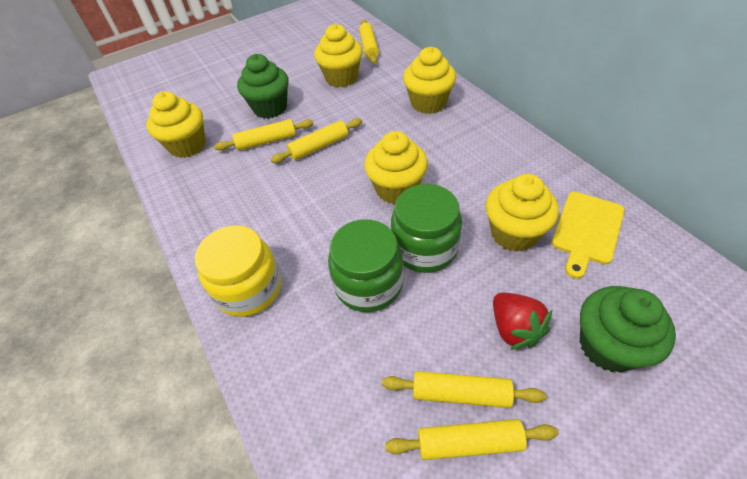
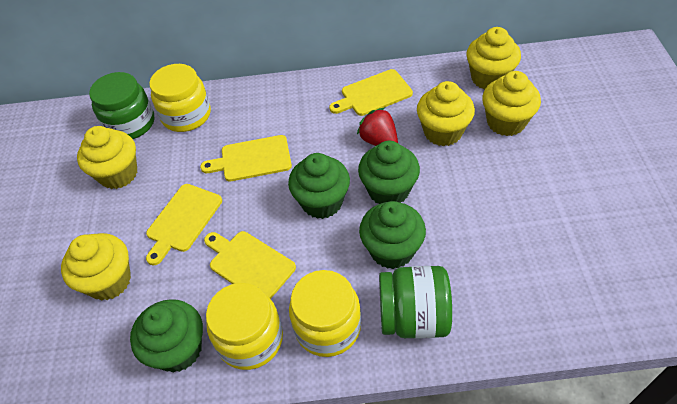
green cupcake: [237,54,289,119] [580,286,676,373] = 2 -> [130,299,203,373] [288,153,350,219] [358,141,420,204] [359,201,426,269] = 4
yellow cutting board: [552,192,625,279] = 1 -> [146,184,222,266] [200,135,292,181] [204,231,296,299] [329,69,413,116] = 4
yellow jar: [195,225,281,317] = 1 -> [149,64,211,132] [206,283,283,370] [289,270,361,357] = 3
yellow rolling pin: [214,119,314,151] [271,118,362,163] [359,20,379,64] [382,371,546,408] [385,419,558,460] = 5 -> none = 0

